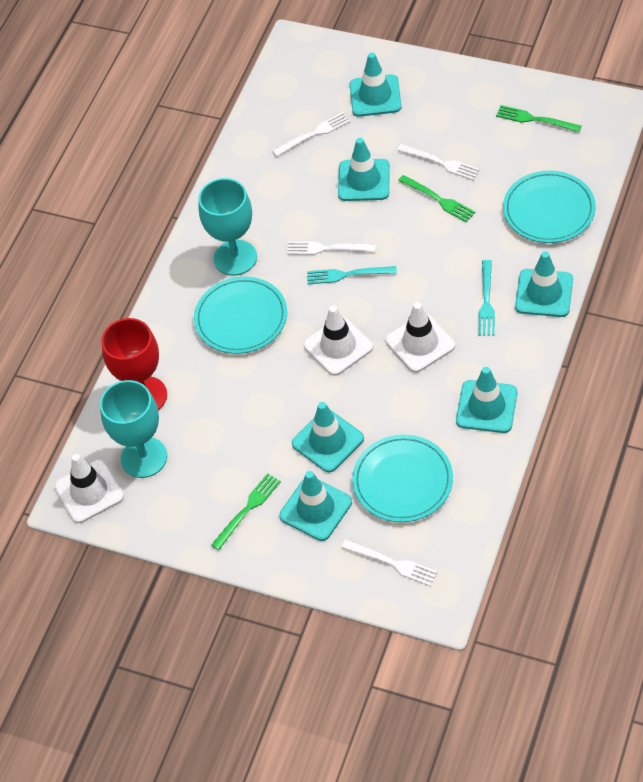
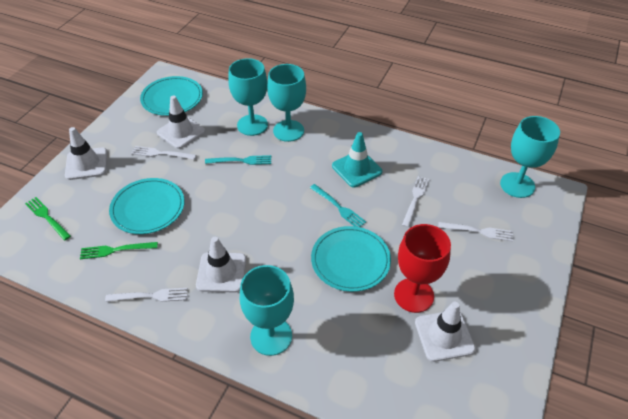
green fork: [211,473,281,550] [398,175,475,223] [496,105,581,132] = 3 -> [25,197,71,240] [80,242,158,259] = 2
turquoise goblet: [100,380,167,478] [198,178,257,276] = 2 -> [228,58,268,136] [240,265,294,356] [267,64,306,142] [500,116,560,198] = 4
turquoise traffic cone: [279,471,352,541] [292,402,364,472] [338,138,390,201] [350,52,402,117] [456,367,517,433] [515,251,573,317] = 6 -> [332,132,382,187] = 1
white traffic cone: [55,454,124,523] [303,306,373,376] [385,302,455,373] = 3 -> [65,127,107,180] [157,95,205,149] [196,237,246,293] [415,302,476,362] = 4

